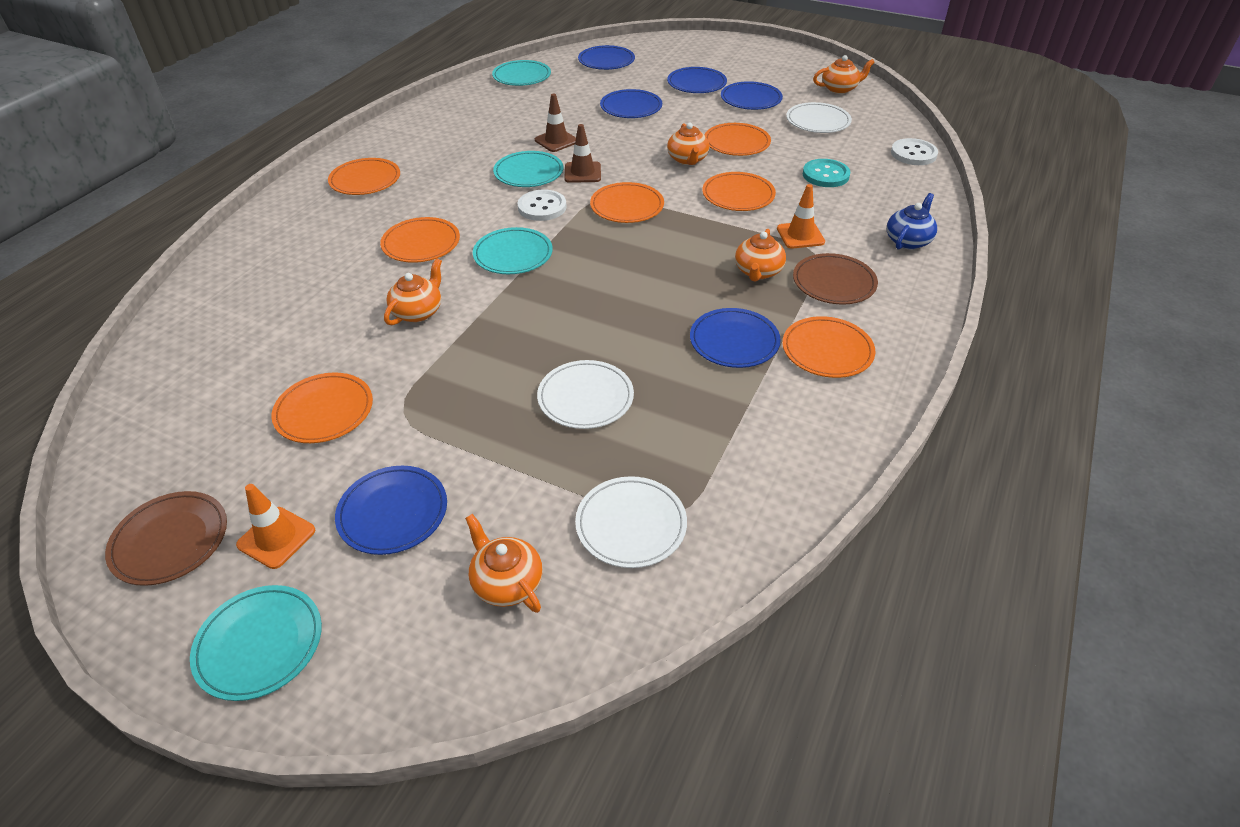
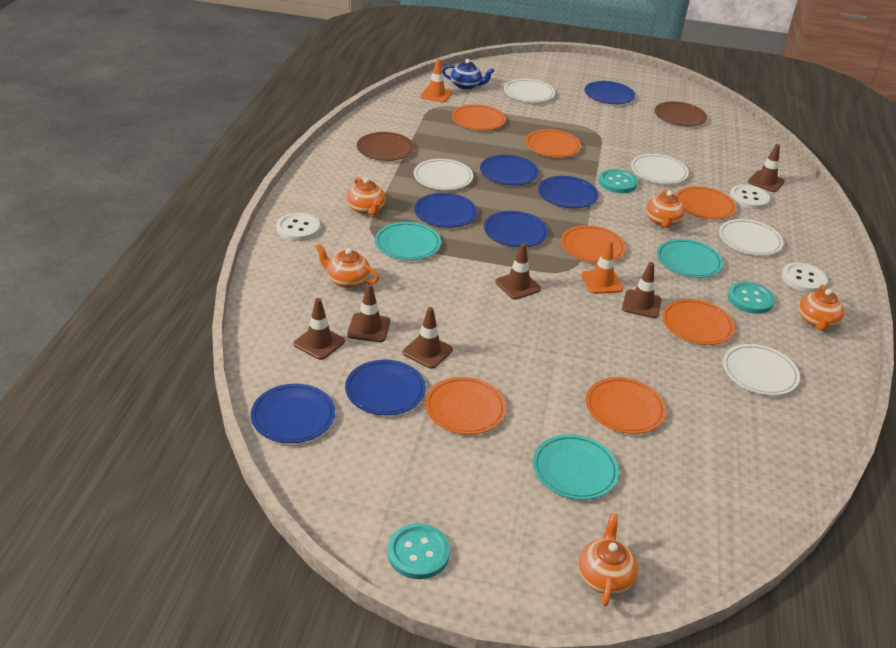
blue plate: [335,466,447,555] [578,45,635,70] [600,89,662,118] [667,67,727,93] [690,308,781,368] [721,81,783,110] = 6 -> [251,384,335,443] [345,360,426,415] [414,193,477,228] [480,155,539,185] [484,211,548,248] [538,176,599,208] [584,81,635,104] = 7
brown traffic cone: [535,94,576,152] [564,124,601,183] = 2 -> [294,298,345,360] [347,284,390,342] [403,307,453,369] [495,243,541,300] [622,262,662,318] [748,144,785,192] = 6
turquoise button: [803,159,850,187] = 1 -> [387,523,450,579] [598,169,638,193] [728,282,775,314] = 3
turquoise plate: [190,585,322,701] [473,227,553,274] [492,60,551,86] [493,151,563,187] = 4 -> [375,222,441,260] [533,434,619,500] [657,239,723,278] = 3
white button: [517,190,567,221] [891,138,938,165] = 2 -> [276,213,320,241] [730,184,770,209] [782,262,828,293] = 3
white plate: [537,360,634,429] [575,476,687,568] [786,102,852,133] = 3 -> [414,159,473,190] [504,79,555,102] [631,154,689,184] [719,219,783,256] [723,344,800,395] = 5

